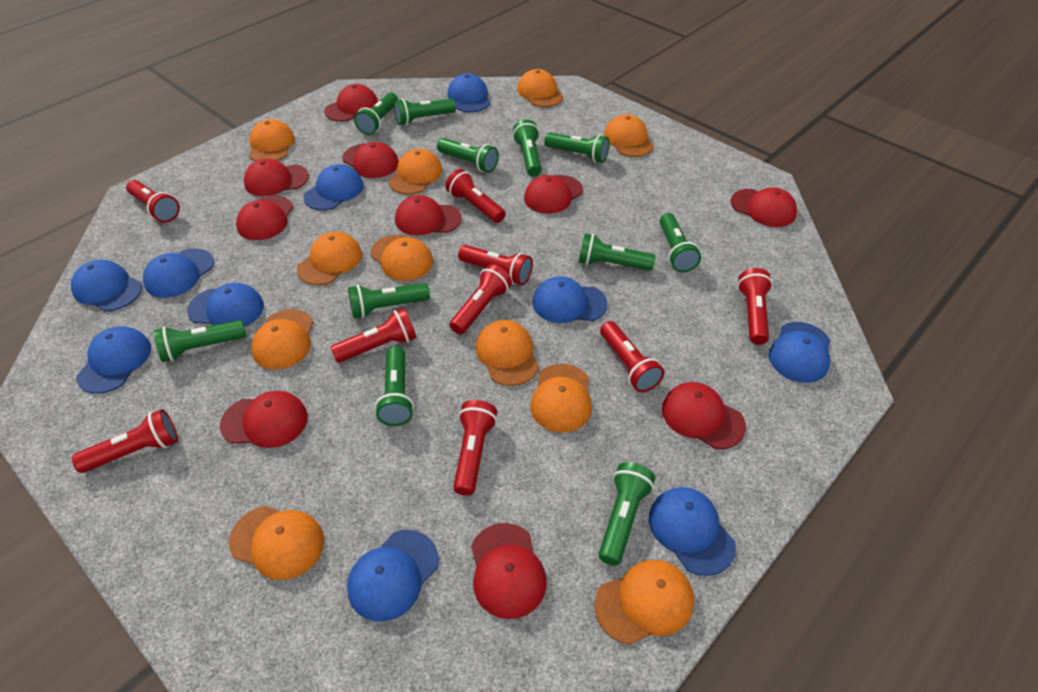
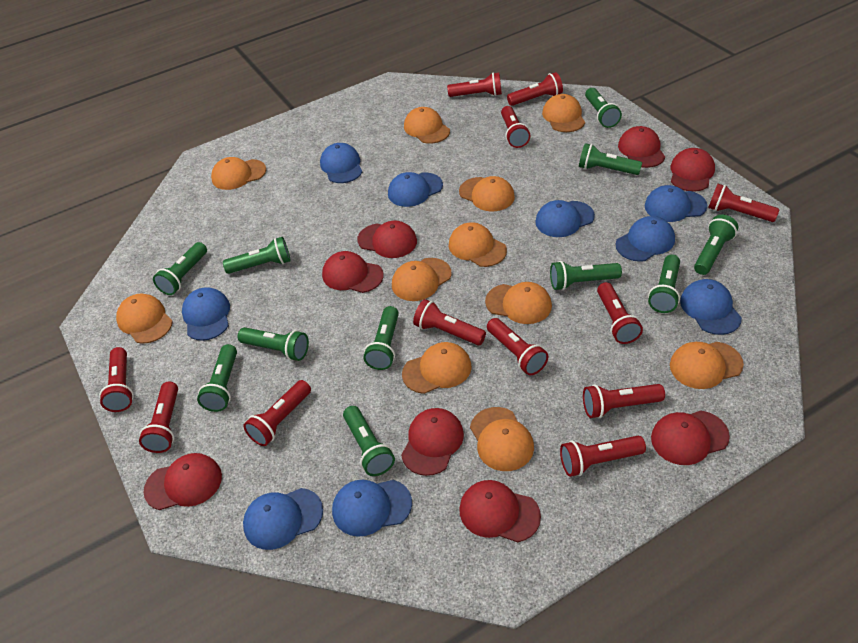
blue cap: [71,260,142,311] [76,326,151,394] [143,248,214,298] [187,283,264,327] [303,164,364,211] [347,530,439,621] [448,73,491,112] [533,276,608,323] [649,487,736,576] [769,322,831,383] = 10 -> [182,287,230,341] [243,488,323,550] [320,143,362,183] [332,480,412,537] [388,172,443,207] [535,200,595,237] [615,216,675,262] [645,185,707,222] [680,279,742,335] = 9
red cap: [220,391,308,448] [236,196,293,240] [244,159,309,196] [324,84,378,122] [342,142,399,178] [395,195,462,236] [471,523,547,619] [524,175,583,214] [662,382,746,449] [731,187,797,227] = 10 -> [143,453,222,510] [322,251,384,293] [357,220,417,258] [401,408,464,476] [459,480,541,542] [618,126,665,168] [651,410,730,465] [671,148,715,192] = 8
red flashlight: [72,409,178,473] [126,180,180,223] [330,308,416,363] [445,169,506,223] [449,264,512,335] [453,400,497,496] [458,245,533,286] [600,321,664,392] [738,268,773,345] = 9 -> [99,347,134,412] [139,382,178,453] [243,380,311,446] [413,299,486,345] [447,72,502,97] [487,318,548,375] [501,106,530,148] [507,72,563,106] [560,436,646,477] [583,384,665,418] [597,282,643,344] [708,184,780,222] = 12

